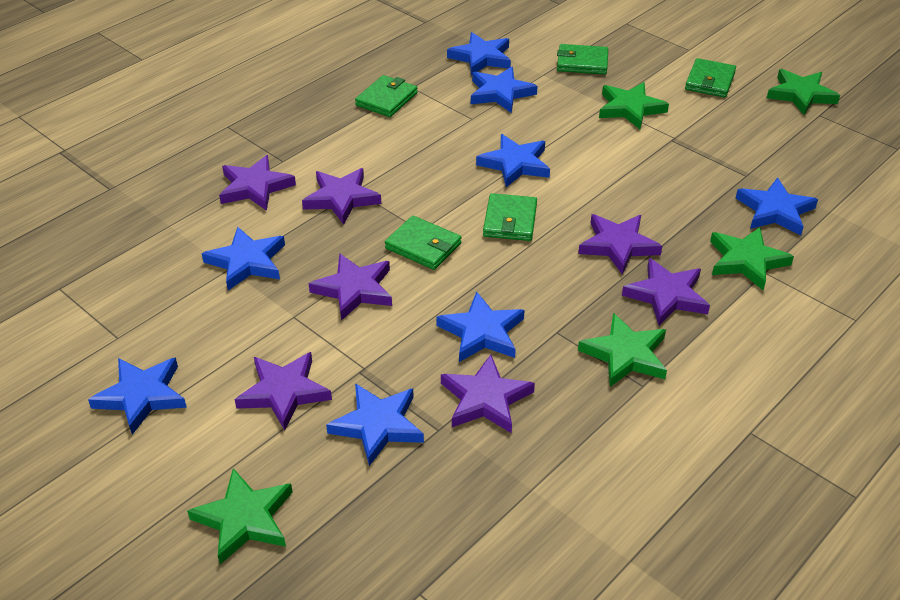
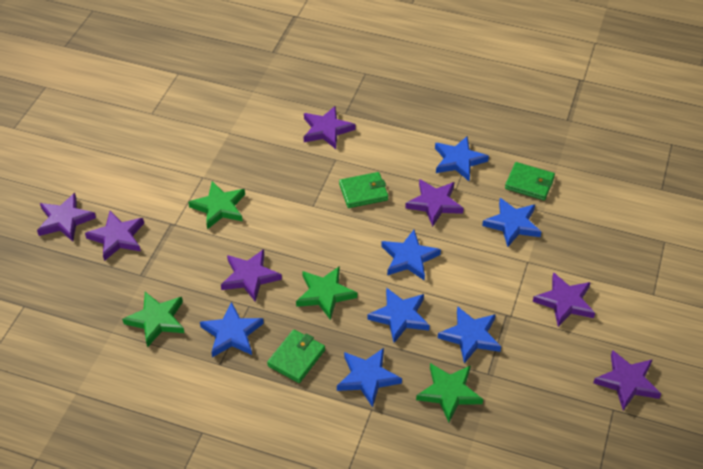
blue star: [88,357,187,435] [202,227,285,290] [326,383,424,466] [436,292,525,362] [447,32,511,76] [471,67,537,113] [476,134,550,187] [736,177,818,235] = 8 -> [200,302,264,357] [337,348,402,407] [367,287,430,343] [381,230,441,280] [435,136,489,181] [438,306,501,364] [482,198,541,247] = 7
green star: [187,468,293,564] [578,313,667,387] [599,82,669,129] [710,227,794,290] [767,69,840,115] = 5 -> [122,292,184,347] [188,181,245,229] [296,266,357,320] [416,363,483,423] = 4
green wallet: [355,75,417,117] [385,216,462,270] [483,193,537,241] [557,44,608,75] [685,58,736,97] = 5 -> [267,329,325,383] [339,172,388,208] [505,162,555,200] = 3

